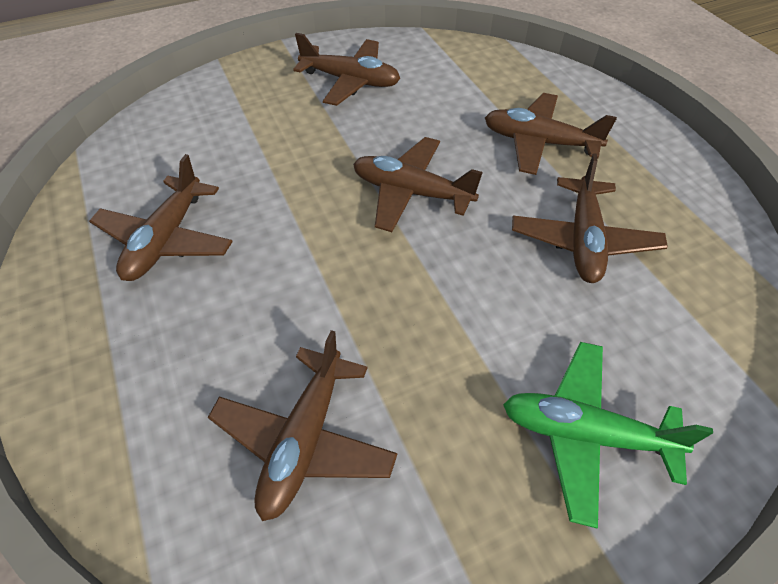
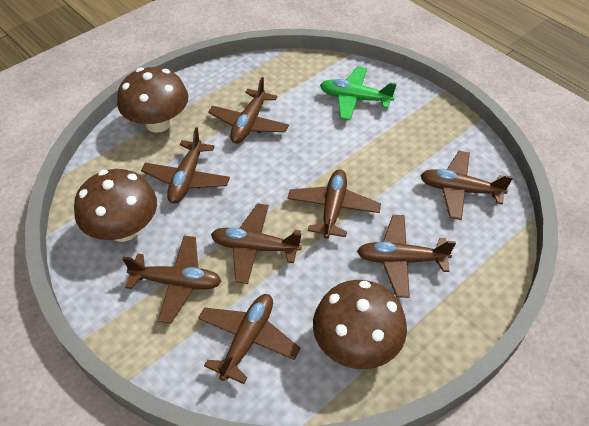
brown mushroom: none = 0 -> [74,169,157,242] [117,67,188,133] [313,280,407,369] = 3
brown plane: [89,154,233,281] [208,330,398,521] [293,33,400,106] [353,137,483,232] [485,93,617,175] [512,153,668,283] = 6 -> [122,236,222,323] [141,127,230,204] [198,294,300,384] [208,77,289,144] [211,203,302,284] [287,169,381,239] [357,215,456,298] [420,151,513,220] = 8

